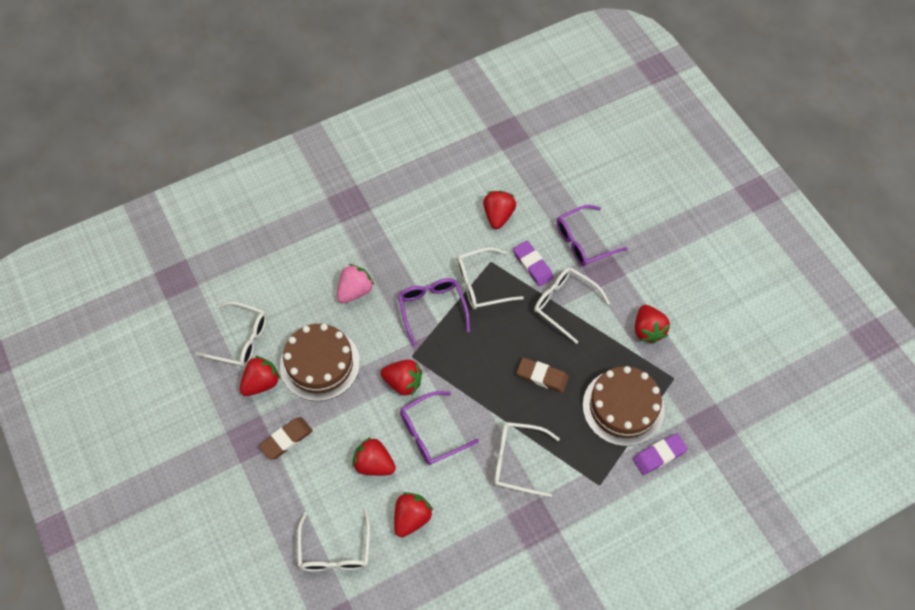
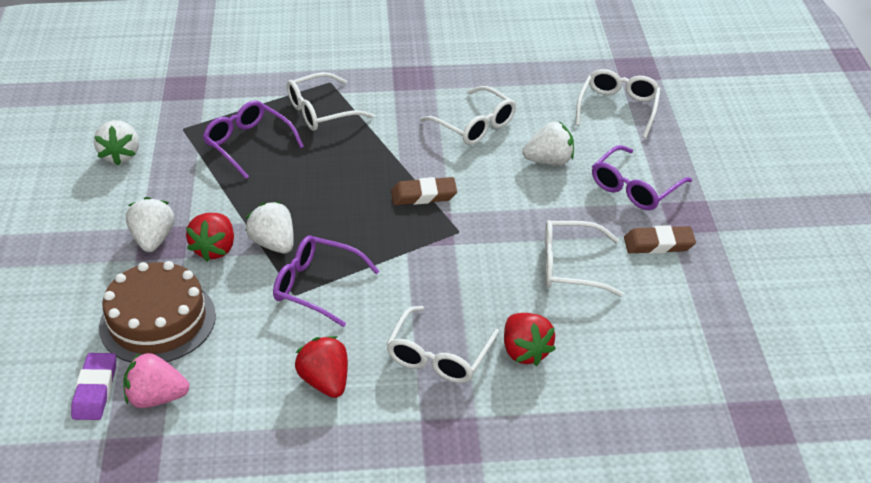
brown cake: [280,324,360,401] [583,366,665,446] = 2 -> [99,261,216,363] = 1
purple eraser: [513,241,554,287] [633,433,688,475] = 2 -> [71,353,116,420] = 1
red strawberry: [240,356,281,396] [352,437,396,476] [381,360,422,396] [394,492,433,537] [483,191,516,229] [635,305,670,344] = 6 -> [186,213,234,262] [295,336,348,398] [504,313,556,366] = 3
white strawberry: none = 0 -> [94,120,139,165] [126,197,174,252] [246,201,294,254] [522,122,574,165] = 4

